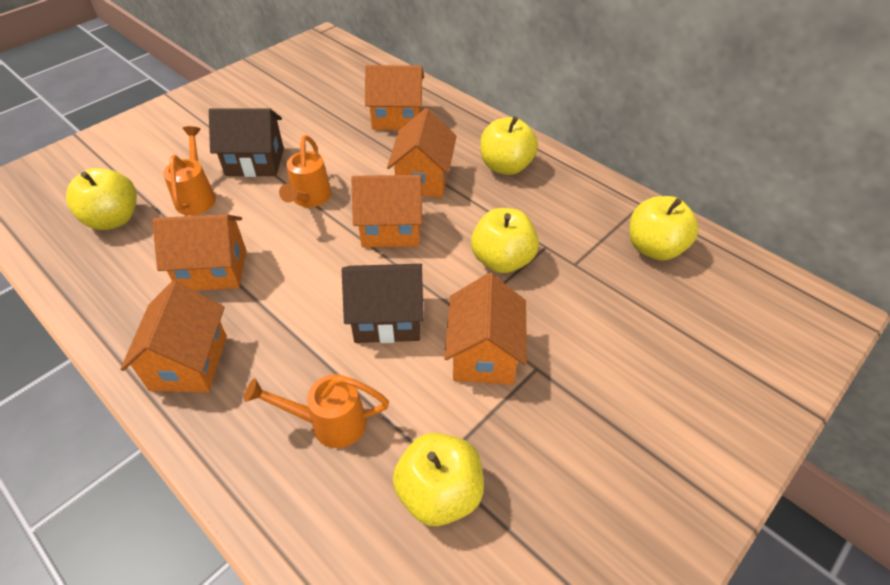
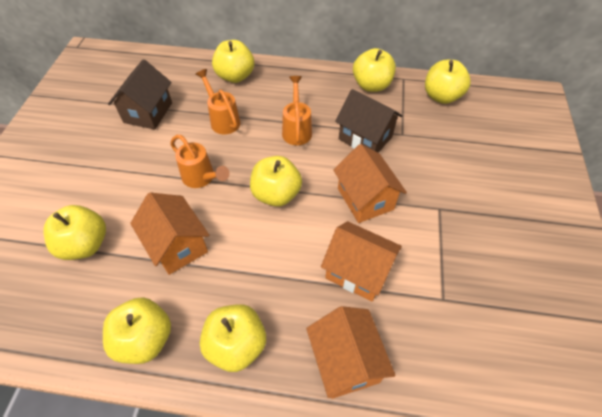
orange house: [120,281,227,393] [152,214,246,291] [351,175,422,248] [365,65,424,130] [387,108,456,198] [444,273,527,385] = 6 -> [130,192,209,275] [306,306,396,399] [321,221,402,301] [333,144,407,223] = 4
yellow apple: [66,168,137,230] [393,433,484,526] [471,208,539,273] [480,116,538,175] [629,196,699,260] = 5 -> [43,205,106,260] [103,297,171,364] [200,304,266,372] [212,40,254,83] [250,156,302,207] [353,48,396,92] [425,60,471,104] = 7

